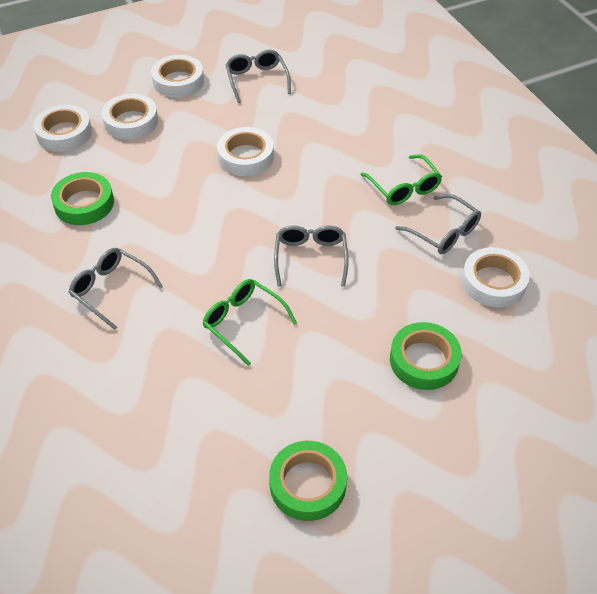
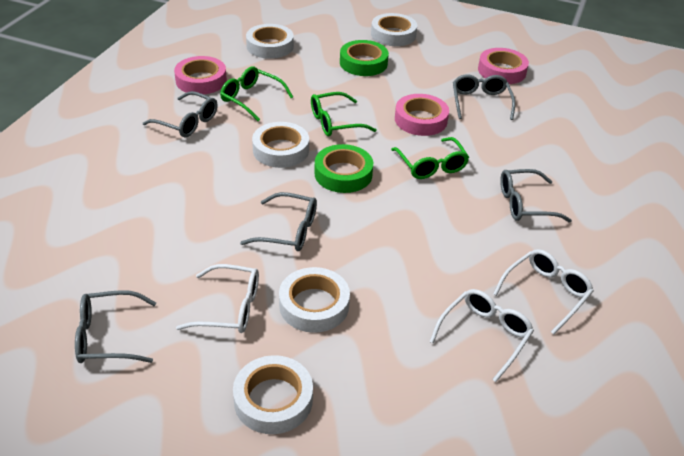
green glasses: [202,279,297,366] [360,154,442,205] = 2 -> [220,66,293,121] [311,92,376,136] [391,137,469,179] = 3
green tape: [51,172,114,225] [269,441,347,521] [390,322,462,390] = 3 -> [314,144,373,193] [340,40,389,76] = 2
grey glasses: [68,248,163,330] [225,50,291,103] [274,225,349,287] [395,194,481,254] = 4 -> [75,290,156,363] [143,91,218,137] [240,192,317,251] [453,74,515,120] [500,169,572,223] = 5
pink tape: none = 0 -> [174,56,227,94] [395,94,449,136] [478,48,529,84] = 3
white glasses: none = 0 -> [176,264,259,333] [430,289,534,382] [493,249,594,334] = 3

